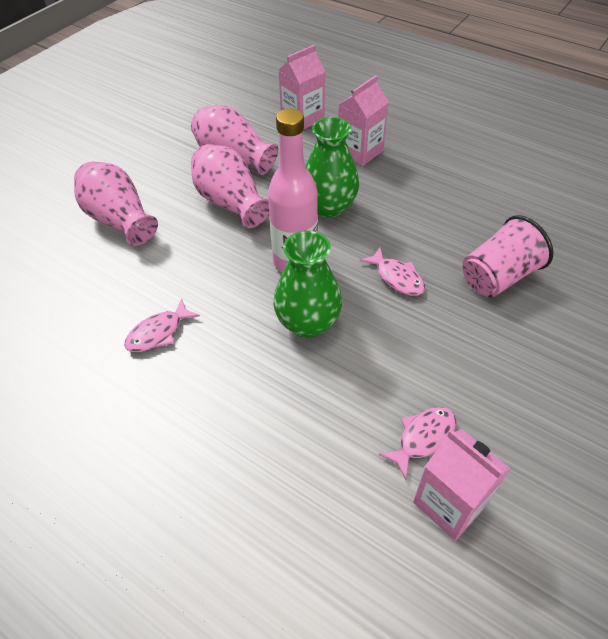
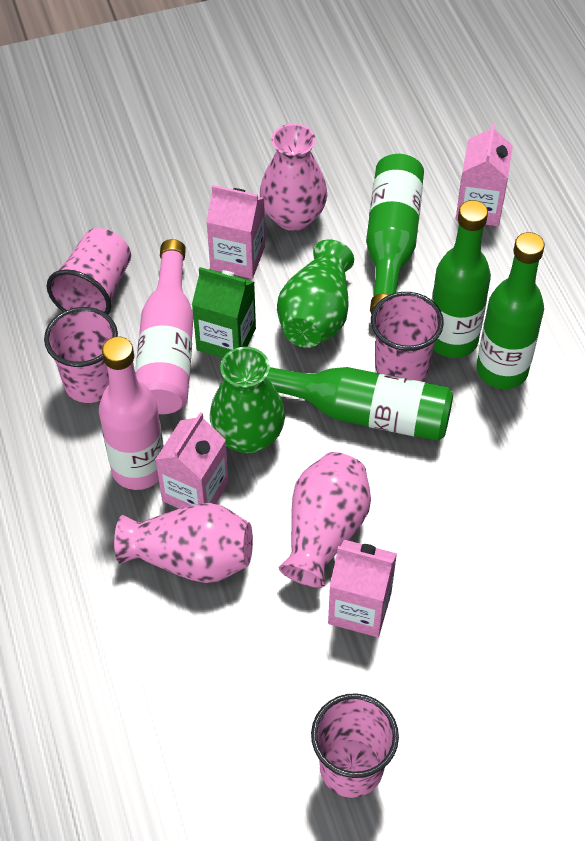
green bottle: none = 0 -> [267,367,453,441] [366,154,424,314] [432,200,491,358] [477,232,545,389] = 4
green carton: none = 0 -> [192,267,256,358] = 1
pink bottle: [268,108,318,272] = 1 -> [99,337,164,490] [135,239,193,414] = 2
pink carton: [279,45,326,129] [338,75,389,166] [413,429,510,541] = 3 -> [155,412,229,509] [206,185,265,279] [328,540,397,637] [456,123,513,226] = 4
pink cup: [463,215,553,297] = 1 -> [44,307,118,403] [47,228,131,314] [311,693,399,798] [371,292,444,381] = 4
pink fish: [124,298,200,352] [360,247,425,296] [379,407,456,479] = 3 -> none = 0

